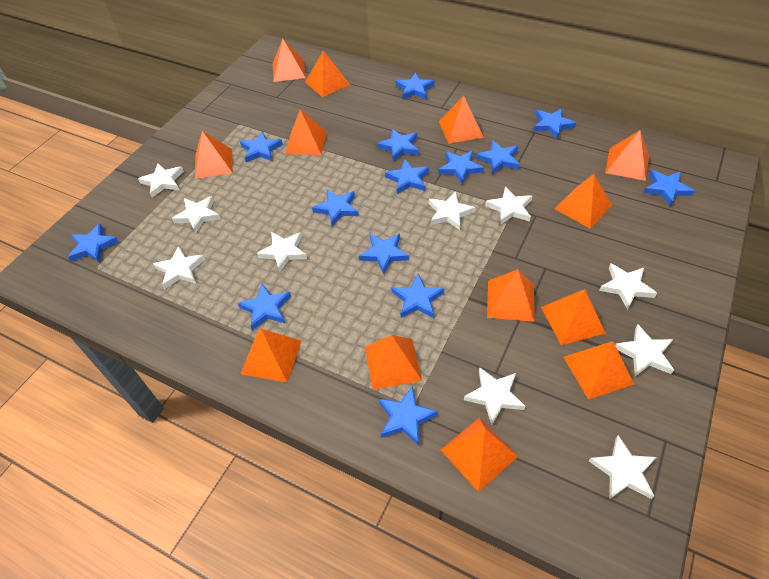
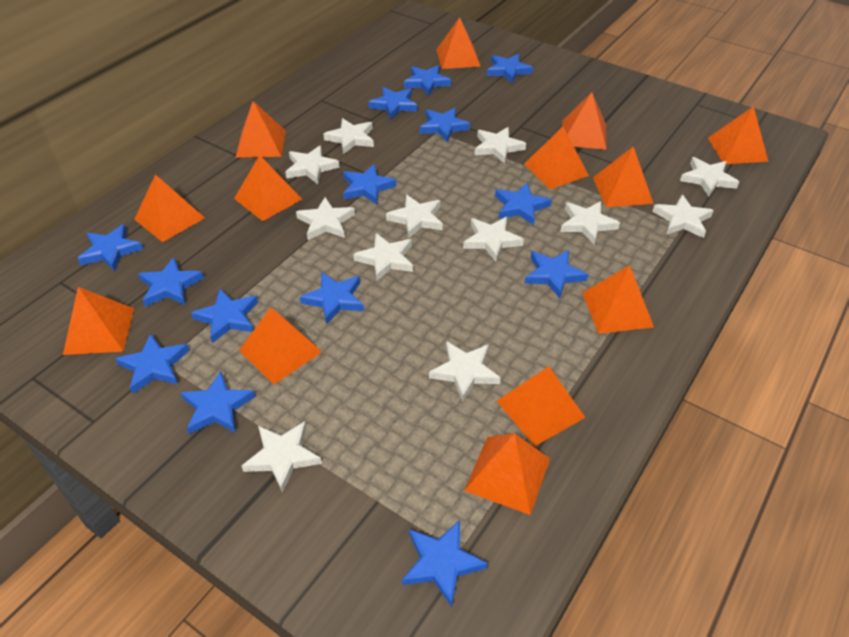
white star: [138,163,184,198] [153,246,205,289] [172,196,221,233] [257,232,307,272] [429,192,475,230] [464,367,526,425] [485,187,532,225] [589,435,657,500] [599,263,657,310] [615,325,674,376] = 10 -> [242,421,322,493] [286,145,340,184] [296,197,355,240] [323,118,374,154] [353,233,413,281] [386,194,443,239] [429,341,501,402] [463,217,524,262] [474,127,526,164] [560,201,620,244] [652,195,714,238] [680,157,739,197] = 12

